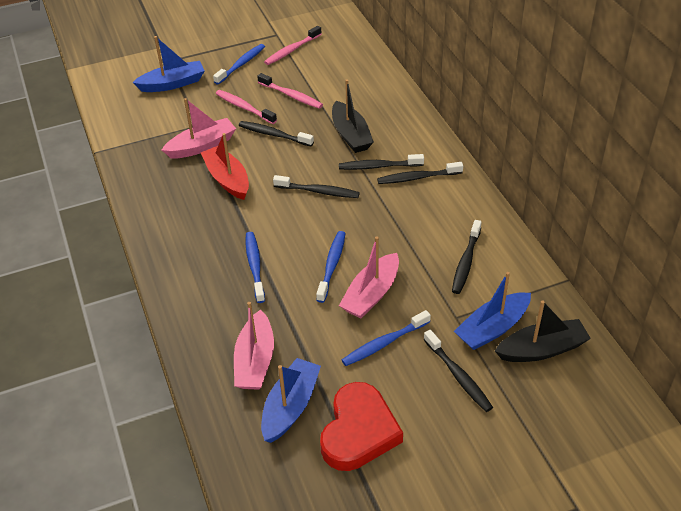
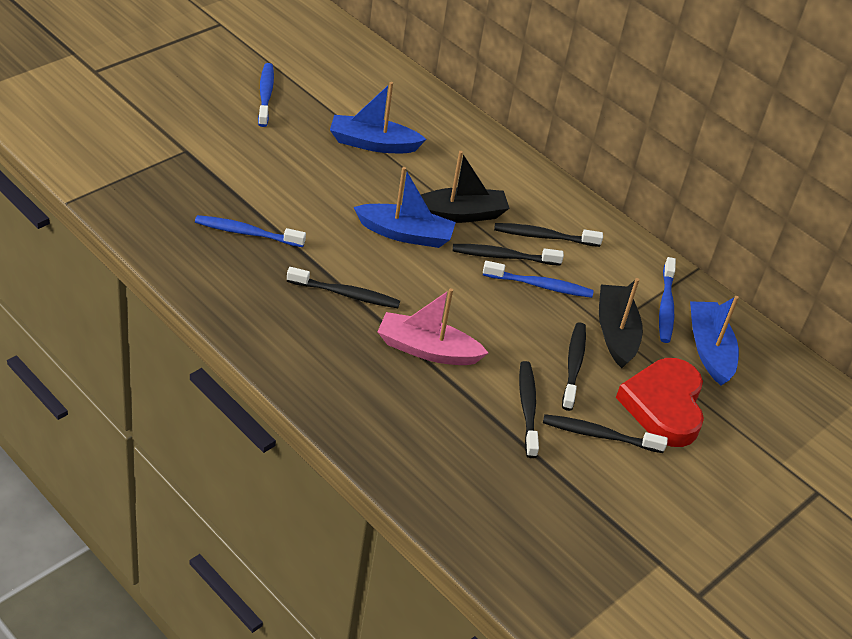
pink boat: [162,98,236,158] [234,302,274,390] [339,236,399,319] = 3 -> [377,288,488,365] = 1
pink toothbrush: [216,90,277,124] [257,73,323,109] [264,26,322,65] = 3 -> none = 0
red boat: [201,133,249,200] = 1 -> none = 0

